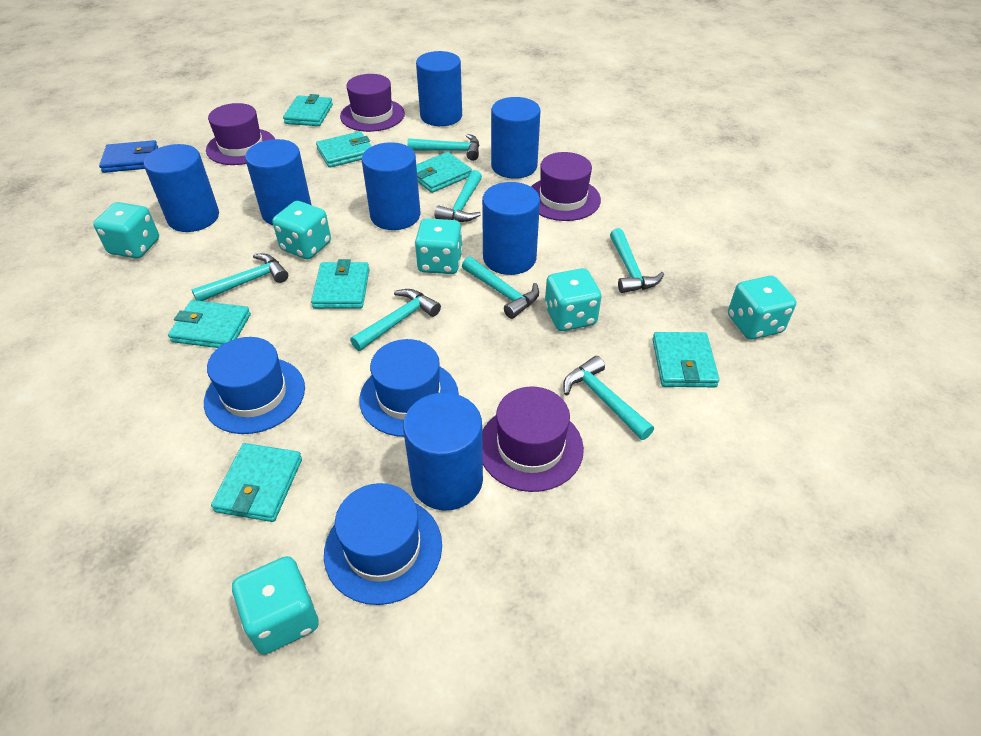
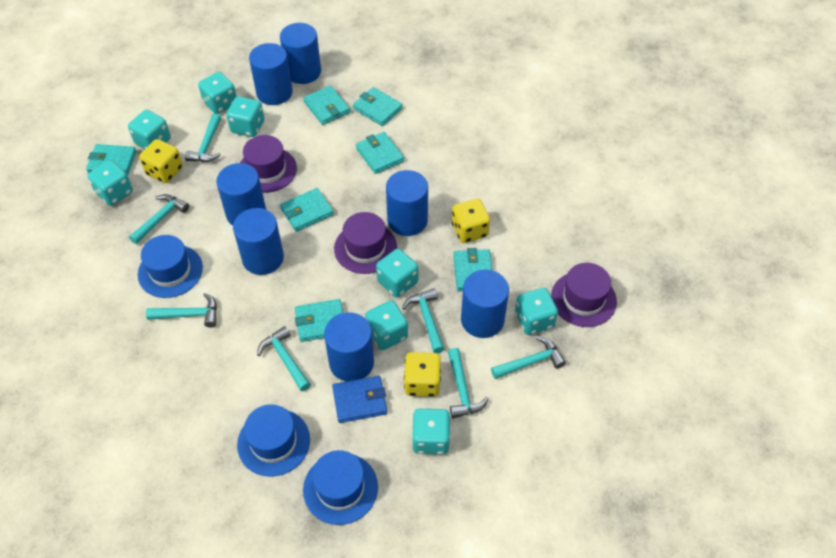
purple hat: [206,103,275,165] [340,74,405,132] [482,386,584,492] [531,152,601,221] = 4 -> [240,135,297,193] [334,212,397,274] [551,263,617,327] = 3
turquoise dice: [93,202,159,259] [232,556,319,654] [272,201,331,259] [415,218,463,274] [545,268,602,331] [728,276,796,340] = 6 -> [87,160,133,206] [128,110,171,149] [198,72,237,114] [226,96,264,137] [365,300,408,350] [376,249,418,297] [412,409,451,454] [515,288,558,335] = 8
yellow dice: none = 0 -> [139,139,183,183] [404,352,441,397] [452,199,490,243] = 3

